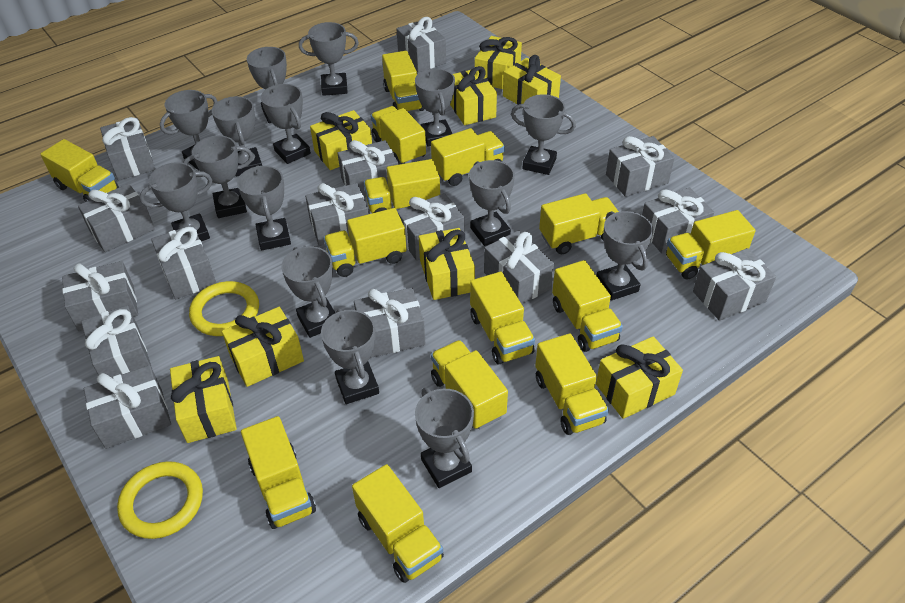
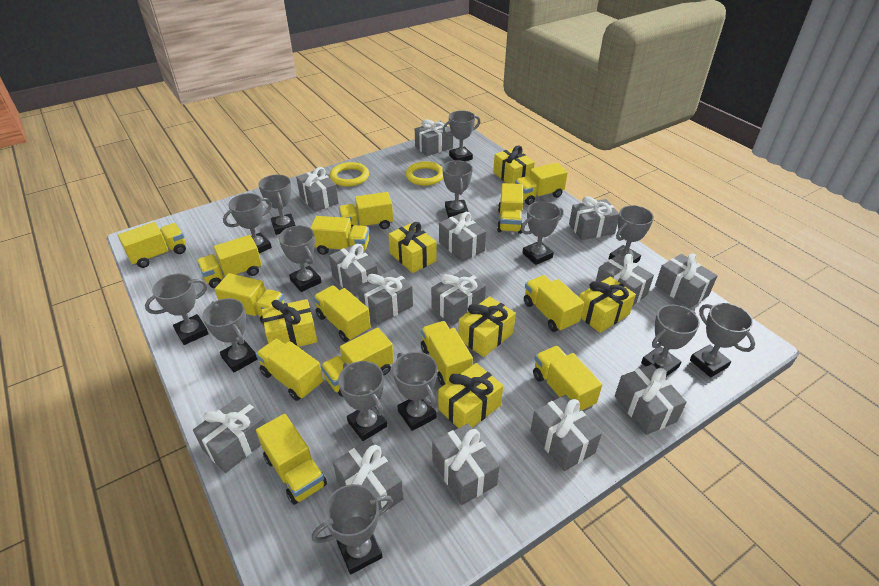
grey gift: [62,261,138,331] [78,184,155,252] [81,305,152,378] [84,365,171,449] [100,117,155,180] [151,225,216,299] [305,183,369,246] [338,140,398,197] [354,288,425,358] [396,17,446,73] [397,193,464,261] [484,230,554,304] [606,136,674,197] [642,188,714,254] [693,248,776,321] = 15 -> [193,396,266,473] [296,167,339,212] [329,244,378,296] [333,439,403,512] [357,269,413,325] [415,119,453,156] [431,269,486,325] [432,424,500,505] [439,212,486,262] [531,395,602,471] [569,196,619,240] [596,254,654,305] [615,364,687,435] [655,254,717,309] = 14
grey trophy: [139,162,212,241] [160,90,218,170] [183,136,253,218] [212,96,262,177] [237,166,291,250] [247,47,287,123] [261,84,311,164] [281,246,335,338] [299,22,359,96] [321,309,379,404] [415,68,455,146] [415,388,474,488] [469,160,515,246] [511,94,576,175] [596,211,653,300] = 15 -> [145,273,209,345] [202,298,258,372] [223,193,272,253] [258,175,296,235] [279,225,321,292] [312,484,393,574] [338,361,387,441] [393,352,437,431] [443,110,480,161] [443,160,473,218] [521,201,563,265] [609,205,654,263] [641,305,700,377] [690,303,755,377] = 14
yellow gift: [170,356,237,443] [222,307,304,387] [310,110,372,170] [419,228,475,300] [450,66,497,125] [475,36,522,89] [503,55,561,105] [596,336,683,419] = 8 -> [261,299,318,347] [389,222,436,273] [438,363,503,428] [458,296,516,357] [493,145,535,184] [579,276,636,333] = 6

